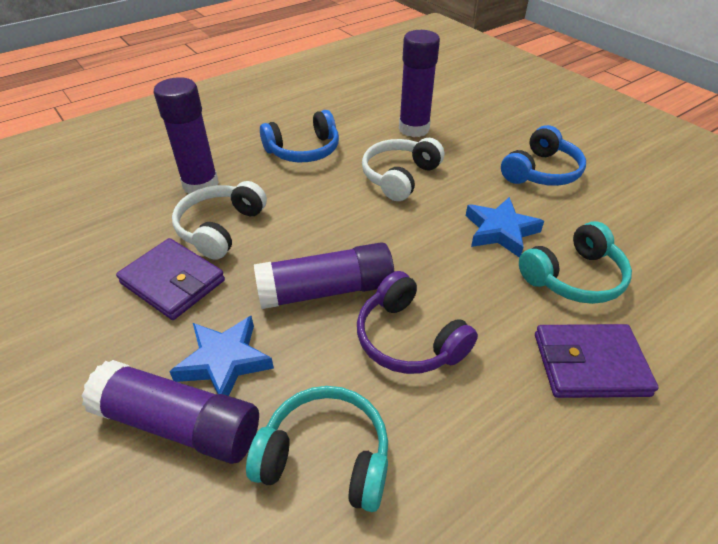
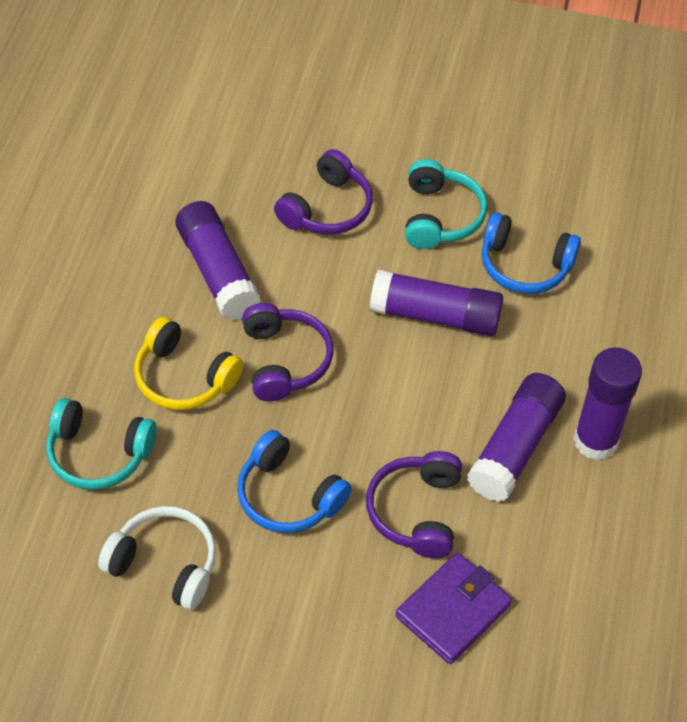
blue star: [169,316,274,396] [466,197,544,258] = 2 -> none = 0
purple headphones: [357,271,478,374] = 1 -> [242,303,333,401] [274,149,373,234] [366,451,462,558] = 3
purple wallet: [116,238,225,320] [535,324,659,398] = 2 -> [395,552,512,664] = 1
white headphones: [172,181,267,260] [362,138,444,201] = 2 -> [98,506,216,610] = 1
yellow headphones: none = 0 -> [134,317,243,410] = 1

